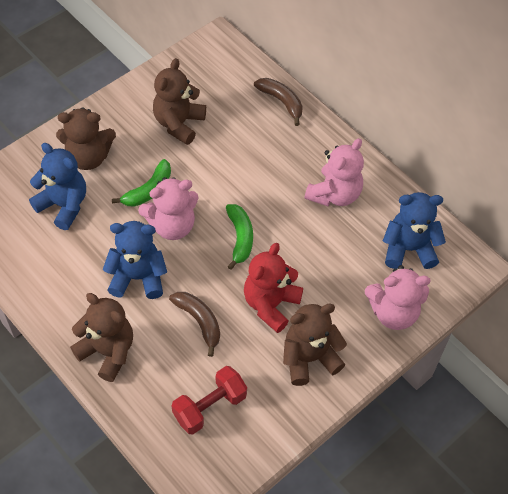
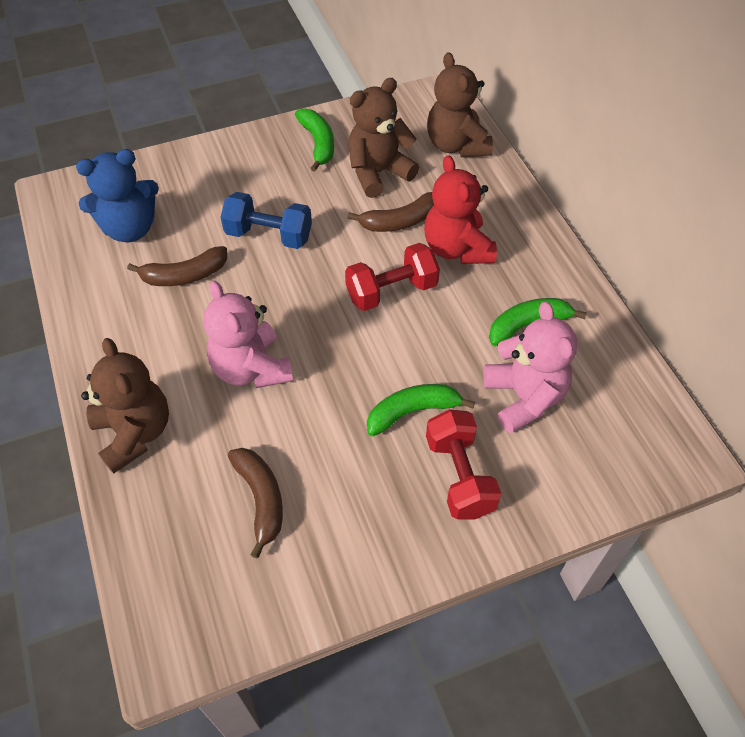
blue dumbbell: none = 0 -> [221,192,312,249] = 1
blue teddy bear: [29,143,86,230] [102,221,167,299] [383,192,446,269] = 3 -> [76,149,159,242] = 1
brown banana: [169,292,220,357] [254,78,303,126] = 2 -> [127,246,227,286] [228,448,283,559] [347,192,434,232] = 3
brown teddy bear: [56,107,116,170] [70,293,133,382] [153,58,206,145] [283,304,347,386] = 4 -> [81,338,169,474] [348,78,419,198] [427,52,493,157] = 3
green banana: [112,159,171,207] [226,204,253,270] = 2 -> [295,108,334,172] [367,384,475,437] [489,298,587,347] = 3
pink teddy bear: [138,177,199,240] [304,138,364,206] [365,265,430,330] = 3 -> [203,281,293,388] [483,301,577,433] = 2
red dumbbell: [172,366,247,435] = 1 -> [345,243,440,311] [426,409,501,519] = 2

